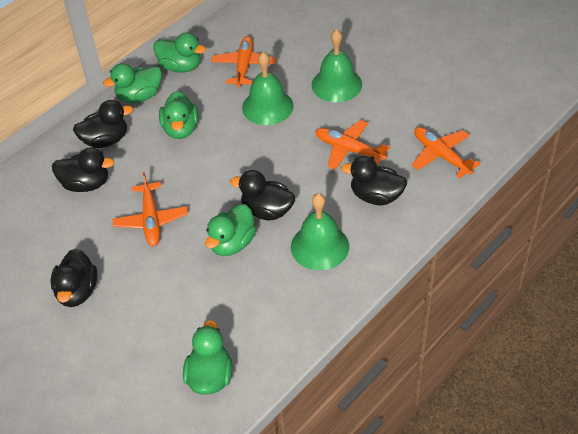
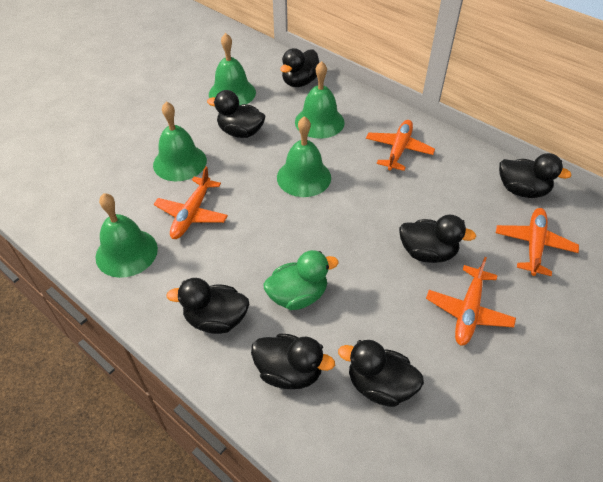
black duck: [51,248,98,307] [52,147,114,192] [73,100,133,148] [230,170,295,220] [341,156,407,205] = 5 -> [166,278,249,334] [207,90,266,138] [251,334,335,389] [280,48,319,87] [338,340,424,407] [399,215,476,263] [499,153,572,198] = 7
green bell: [242,52,294,125] [291,193,349,270] [312,29,362,102] = 3 -> [96,193,158,278] [153,101,207,181] [209,33,256,105] [277,116,331,197] [295,61,345,139] = 5
green duck: [103,63,162,103] [153,32,206,73] [159,91,198,139] [183,320,233,395] [205,204,256,256] = 5 -> [263,250,339,310] = 1

